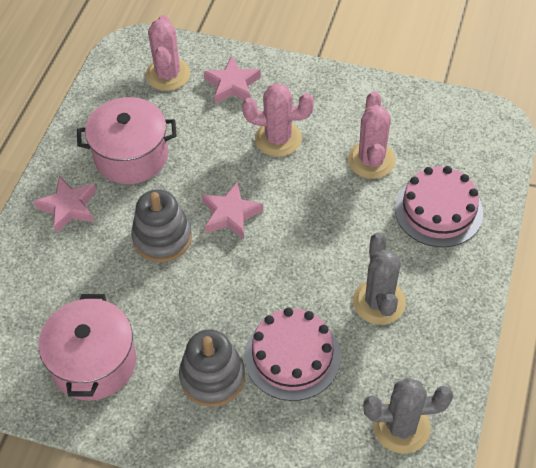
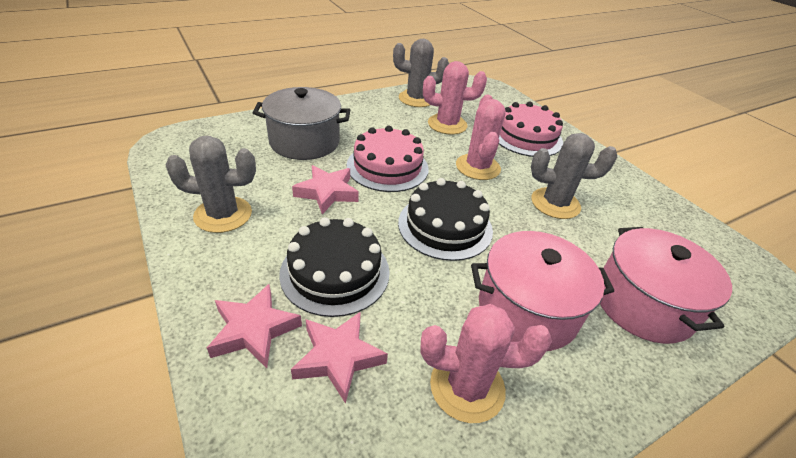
black cake: none = 0 -> [279,217,390,317] [398,178,493,261] = 2
grey cactus: [353,232,406,325] [363,377,453,454] = 2 -> [166,136,256,233] [393,39,449,107] [531,133,617,219] = 3
grey pot: none = 0 -> [253,87,350,160] = 1
grey stacking toy: [131,189,192,262] [179,329,245,407] = 2 -> none = 0

